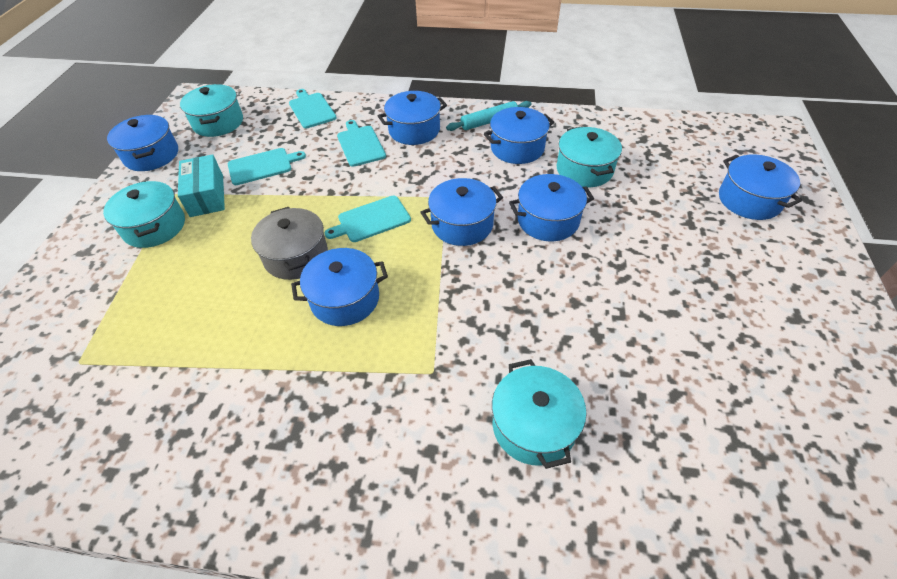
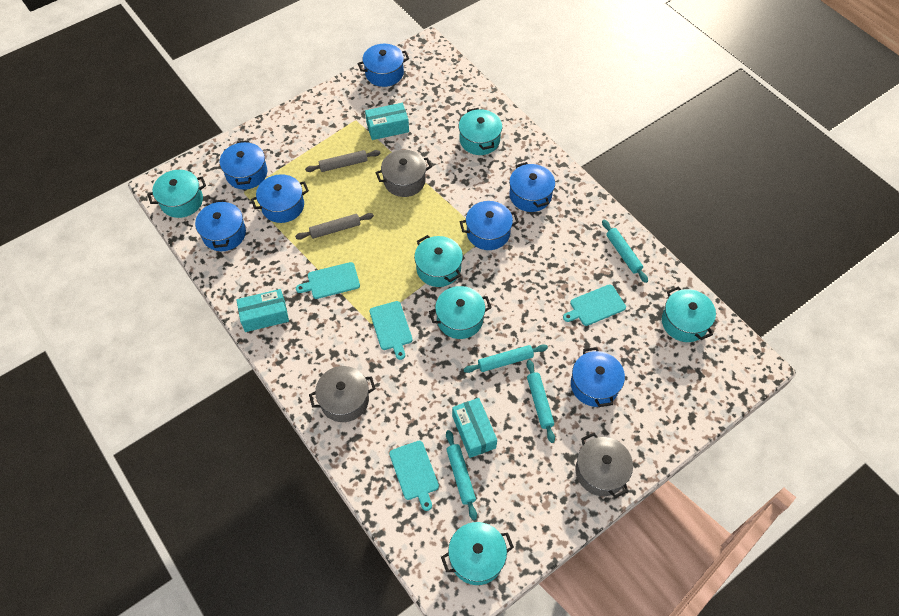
grey pot: [251,207,328,280] = 1 -> [309,366,376,422] [375,150,432,197] [576,433,633,498] = 3
grey rolling pin: none = 0 -> [295,213,374,239] [305,150,381,172] = 2
turquoise box: [178,154,225,217] = 1 -> [237,289,289,332] [365,103,409,140] [452,398,497,458] = 3
turquoise pot: [103,181,185,248] [180,84,243,137] [492,359,586,469] [556,126,622,187] = 4 -> [147,170,206,218] [414,235,463,287] [429,286,492,339] [441,522,514,585] [459,108,502,155] [662,287,716,342] = 6
turquoise rolling pin: [446,101,532,131] = 1 -> [446,430,477,520] [463,344,548,373] [526,360,555,443] [602,220,648,283] = 4

